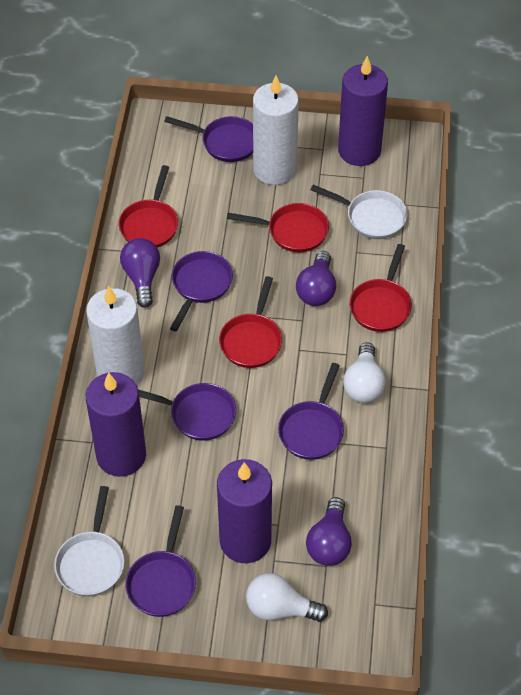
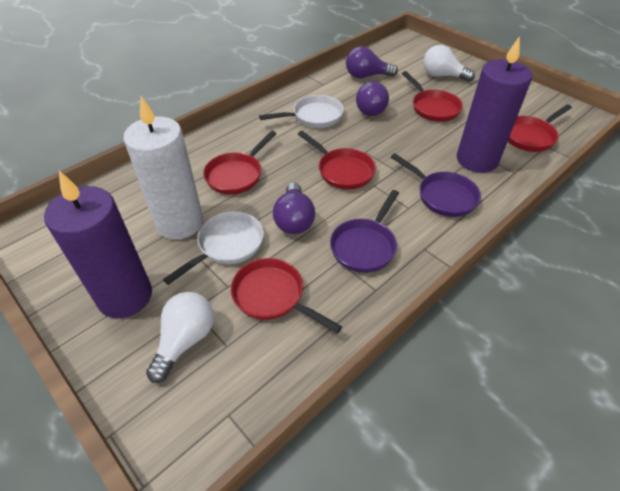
purple candle: [86,372,146,477] [217,459,272,563] [338,56,388,166] = 3 -> [44,171,152,318] [457,36,533,173] = 2
purple pan: [125,505,196,617] [138,383,236,441] [164,116,253,162] [170,251,233,332] [278,363,344,460] = 5 -> [330,190,399,273] [391,153,481,217] = 2
red pan: [119,165,178,248] [219,276,282,368] [227,203,329,252] [350,244,412,332] = 4 -> [203,131,276,195] [231,258,342,334] [298,131,376,190] [402,71,463,122] [508,104,572,152] = 5
white candle: [86,286,145,386] [253,75,299,185] = 2 -> [123,96,203,239] = 1

